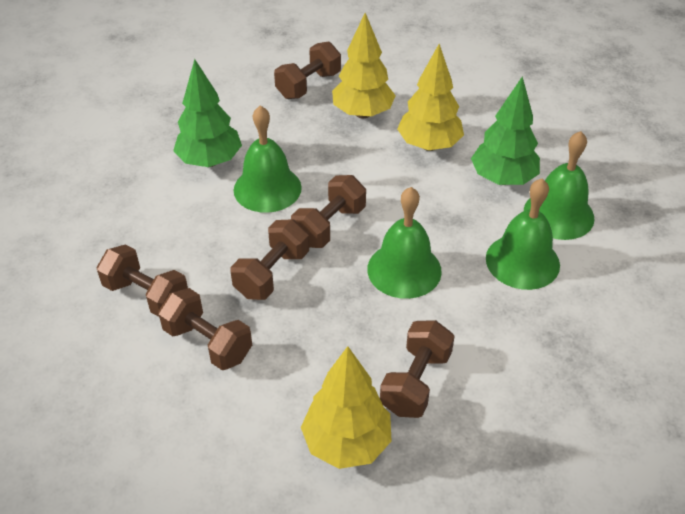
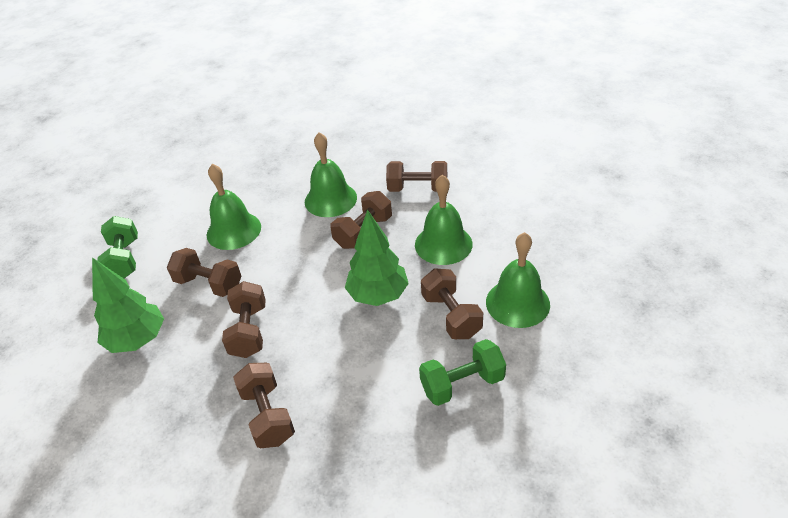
green dumbbell: none = 0 -> [97,216,138,278] [419,339,506,406] = 2
yellow tree: [301,346,391,469] [332,13,396,119] [397,44,464,151] = 3 -> none = 0

